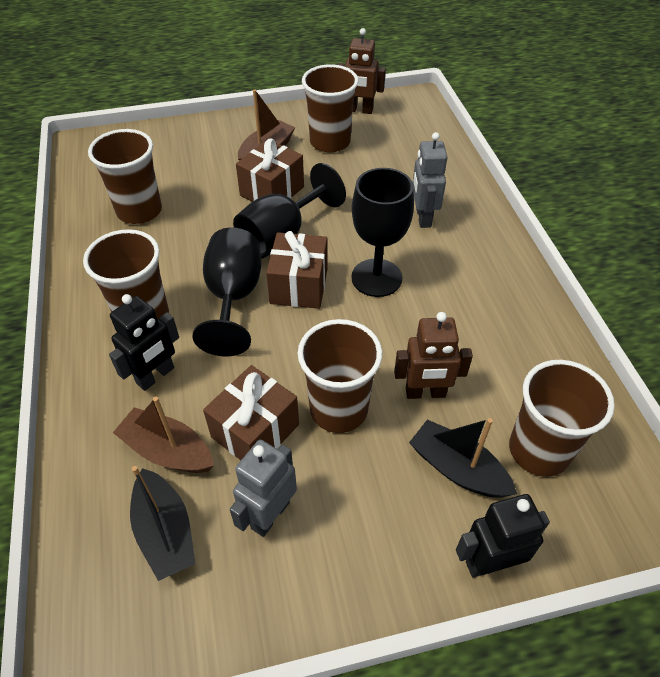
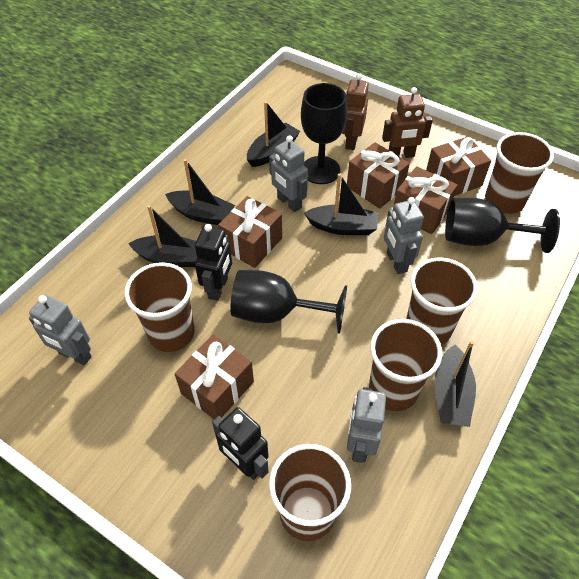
black boat: [130,466,195,581] [409,418,517,498] = 2 -> [128,205,198,267] [165,159,235,225] [247,101,300,167] [304,173,378,235] [434,341,476,427] = 5
brown boat: [113,397,214,473] [238,89,296,161] = 2 -> none = 0
brown gift: [203,365,299,460] [236,139,304,202] [266,231,328,309] = 3 -> [174,334,254,419] [218,196,282,268] [347,142,410,209] [393,166,458,234] [426,136,491,196] = 5
grey robot: [230,440,297,537] [413,132,447,228] = 2 -> [29,295,92,366] [269,135,308,212] [347,387,386,463] [384,197,424,274] = 4

